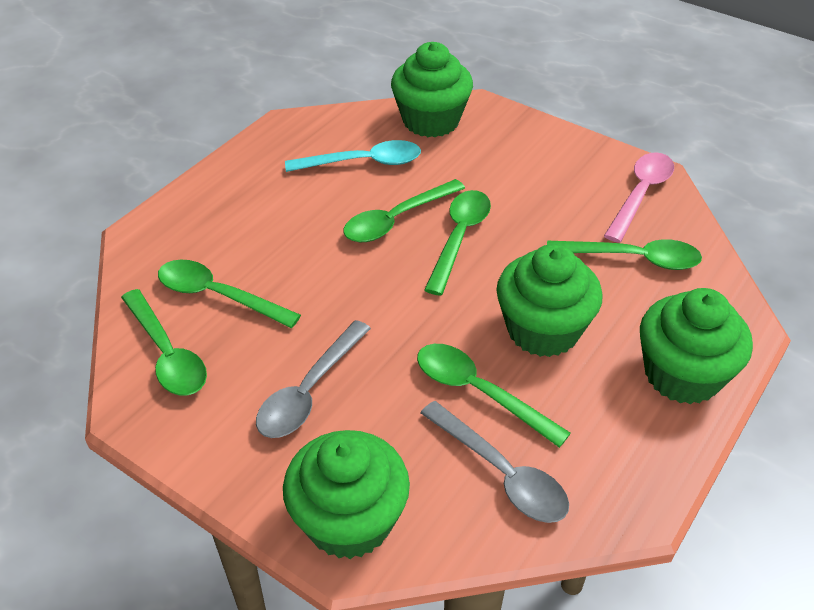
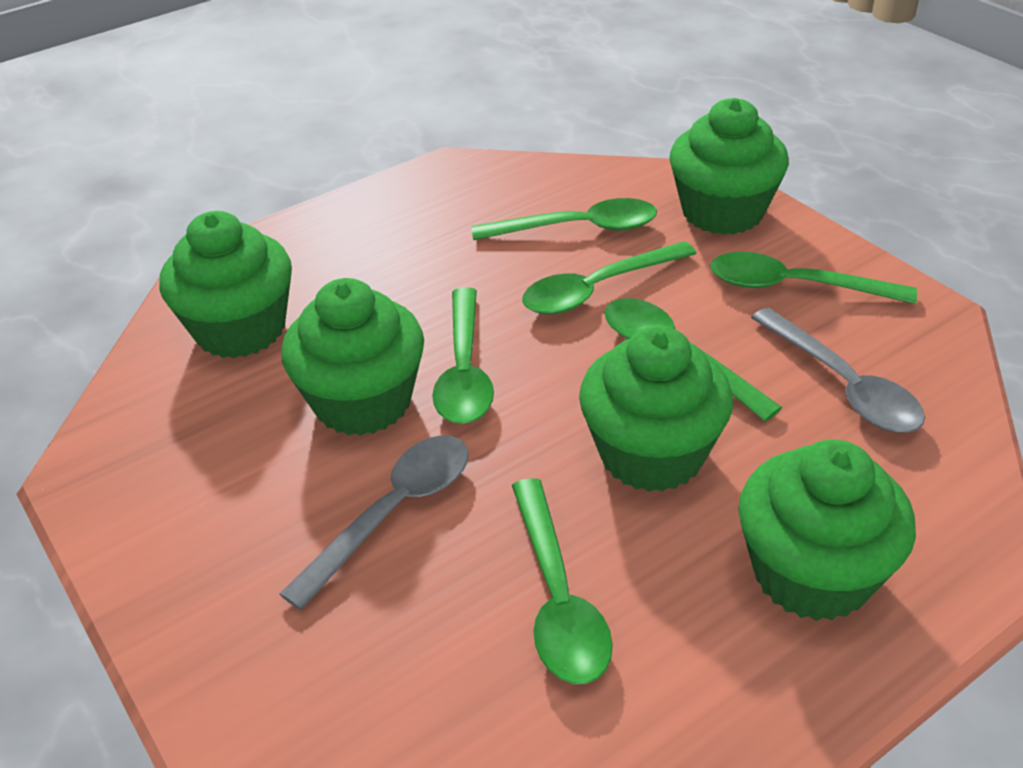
green cupcake: [283,430,410,559] [391,42,473,137] [496,244,603,357] [640,288,753,404] = 4 -> [159,211,292,358] [281,278,424,436] [579,325,733,492] [669,98,789,235] [738,439,916,621] = 5
pink spoon: [604,152,674,243] = 1 -> none = 0
turquoise spoon: [285,140,421,172] = 1 -> none = 0

